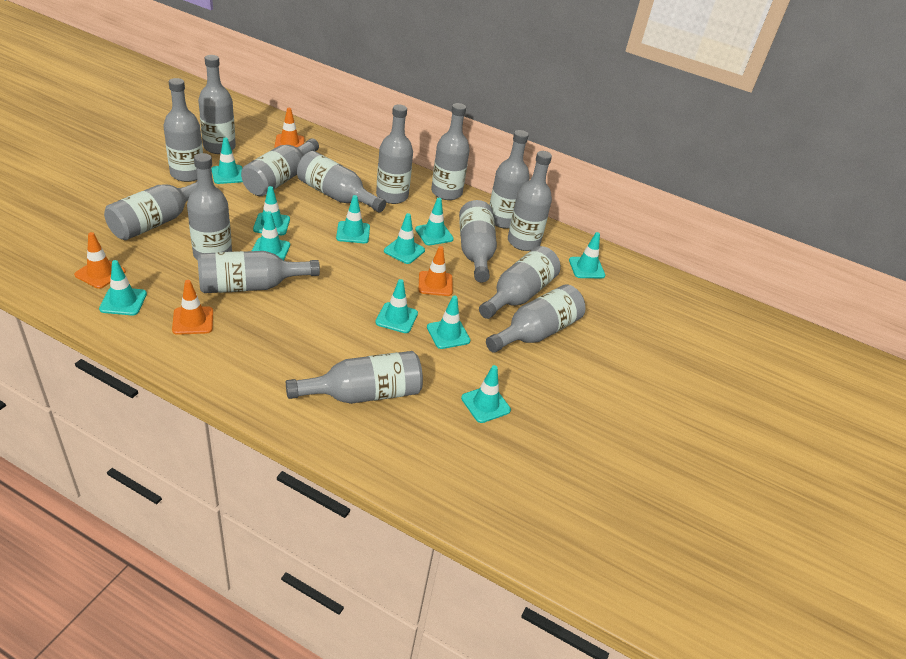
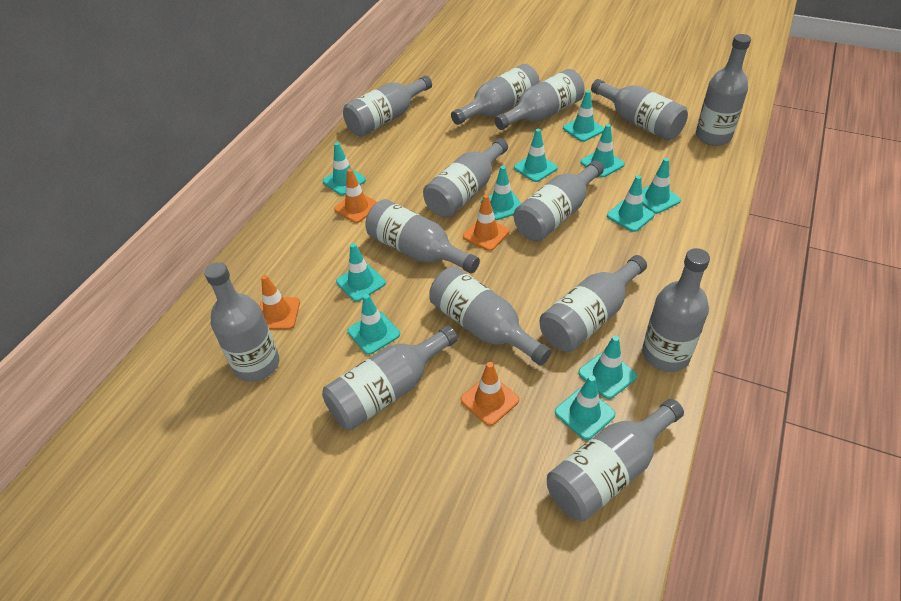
grey bottle: [104,181,197,240] [163,78,203,182] [187,153,232,260] [198,55,236,154] [198,251,320,293] [241,138,319,196] [286,351,423,404] [297,151,386,212] [376,104,413,204] [431,103,470,200] [459,200,497,283] [479,246,561,319] [486,284,586,353] [489,130,530,229] [508,151,552,251] = 15 -> [204,262,279,382] [322,325,458,430] [343,75,432,136] [366,199,480,274] [423,138,508,218] [429,266,552,366] [451,64,540,125] [494,69,585,130] [514,160,604,241] [540,255,647,352] [547,399,684,521] [591,79,688,140] [642,248,710,372] [696,34,751,146] = 14

